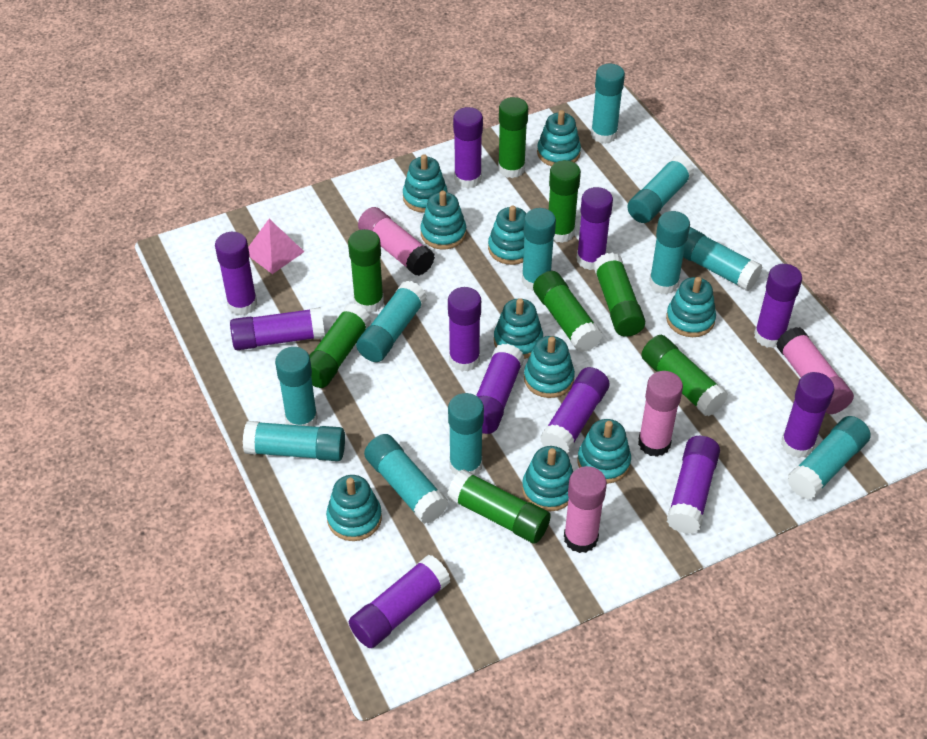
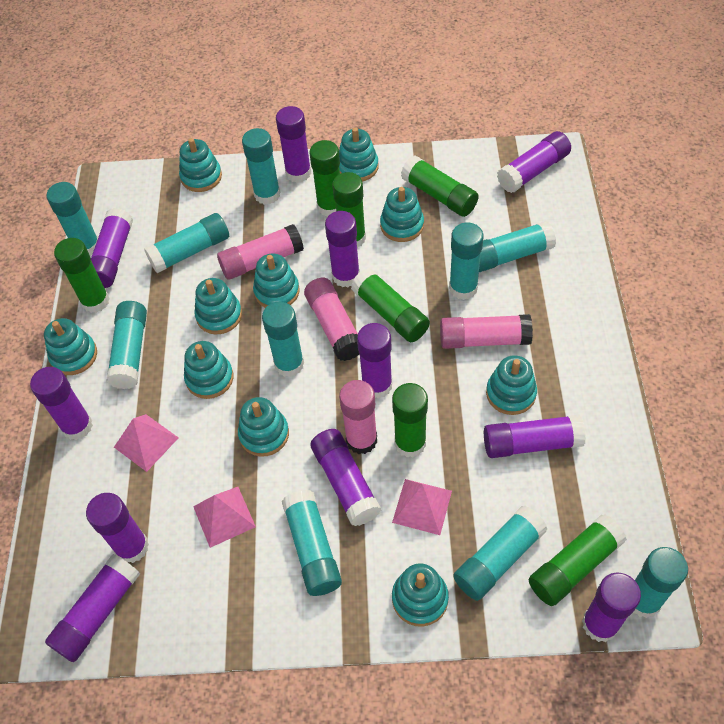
green glue stick: [309,303,371,388] [348,229,384,313] [447,469,551,543] [498,97,528,178] [533,271,603,352] [549,160,581,243] [593,252,645,337] [641,335,728,416] = 8 -> [54,238,110,313] [309,140,340,217] [332,172,366,248] [351,268,430,342] [392,383,428,458] [401,155,479,217] [529,514,627,606] = 7
pink pyramid: [248,219,304,274] = 1 -> [114,414,179,472] [193,487,256,548] [392,479,452,535] = 3
turquoise glue stick: [243,421,345,461] [275,347,318,426] [356,281,427,362] [364,434,448,524] [448,393,484,476] [522,208,556,291] [591,63,625,144] [627,155,695,223] [649,211,690,294] [683,227,762,291] [787,416,871,500] = 11 -> [47,182,98,256] [106,301,147,389] [144,213,229,273] [242,128,280,205] [262,302,304,377] [282,490,342,596] [449,223,483,300] [453,506,547,601] [479,221,556,272] [633,547,688,618] = 10

